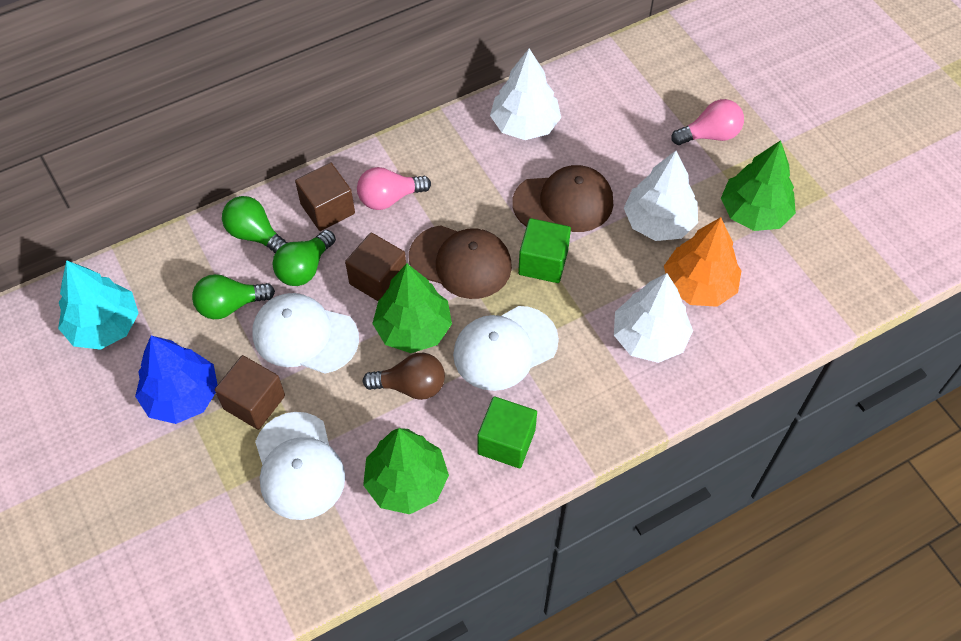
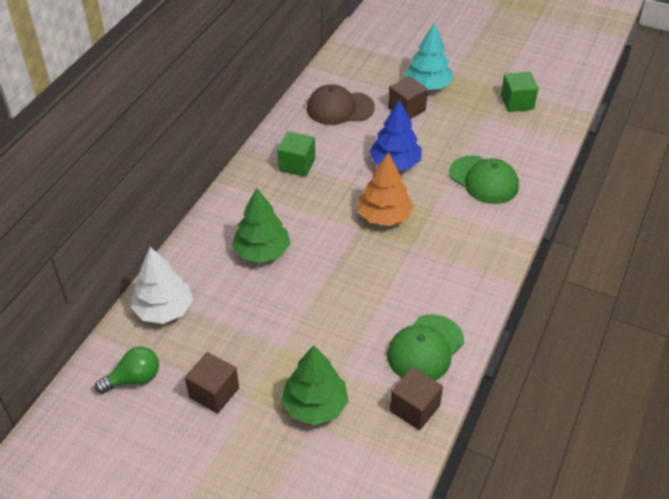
brown cap: [409,225,512,299] [512,165,613,232] = 2 -> [307,84,375,125] = 1
brown light bulb: [363,353,445,400] = 1 -> none = 0
green cap: none = 0 -> [387,314,464,380] [449,155,519,204] = 2
green light bulb: [192,274,275,319] [222,196,288,253] [273,230,336,286] = 3 -> [95,347,159,394] = 1
green tree: [363,428,449,514] [372,263,452,353] [721,140,796,231] = 3 -> [232,188,290,263] [281,345,349,425] = 2
pink light bulb: [357,167,431,210] [671,99,744,145] = 2 -> none = 0
white cap: [252,293,359,374] [255,412,345,520] [453,306,559,391] = 3 -> none = 0
white tree: [490,49,561,140] [614,273,693,363] [624,151,698,241] = 3 -> [131,247,193,324] = 1

